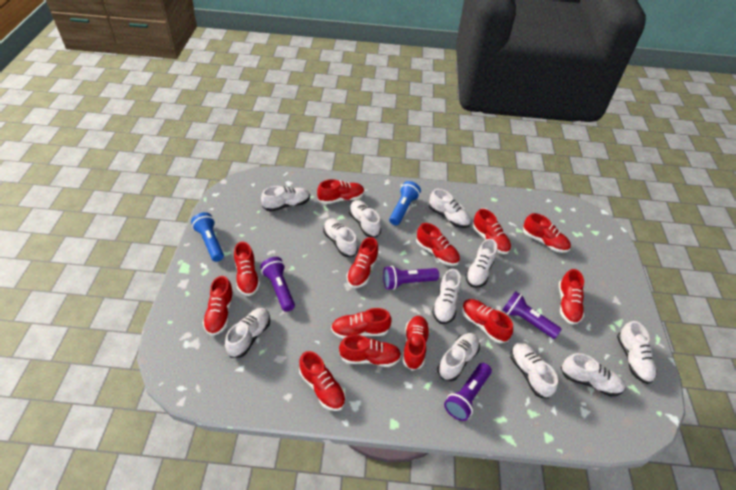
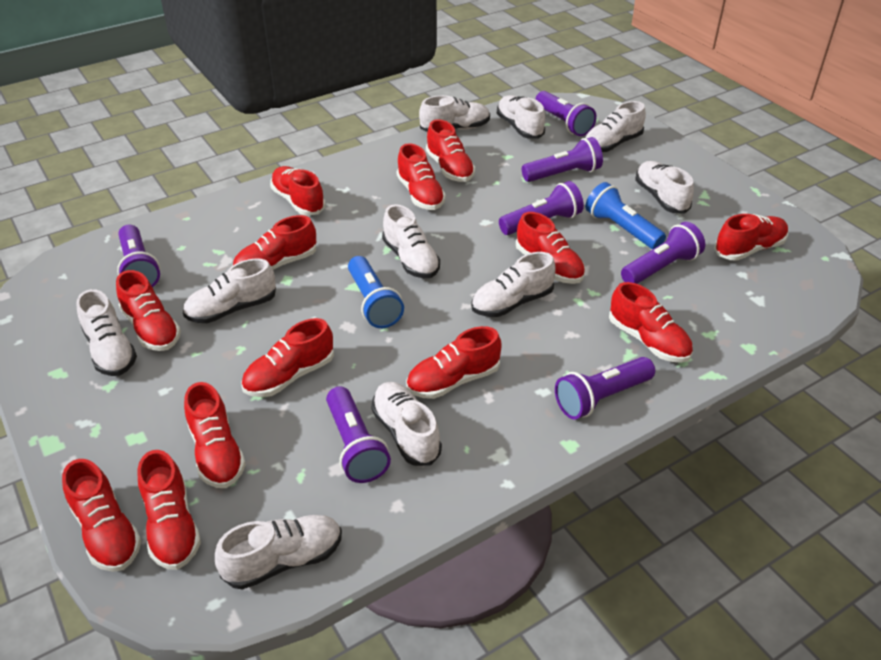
purple flashlight: [260,257,295,312] [383,266,439,290] [444,363,492,421] [503,291,562,339] = 4 -> [117,225,160,287] [326,386,391,483] [499,181,584,235] [522,137,603,182] [535,91,597,136] [555,357,655,419] [621,222,705,284] = 7
white shoe: [225,308,270,358] [261,186,310,212] [323,218,358,257] [349,200,381,238] [429,189,471,228] [432,269,461,324] [437,333,480,381] [465,239,497,288] [510,342,558,399] [561,353,626,396] [617,321,657,384] = 11 -> [76,289,137,376] [183,258,276,323] [215,515,342,590] [371,382,442,466] [382,204,440,278] [419,95,490,132] [471,252,555,317] [497,95,545,139] [585,101,646,152] [635,161,694,214] = 10

